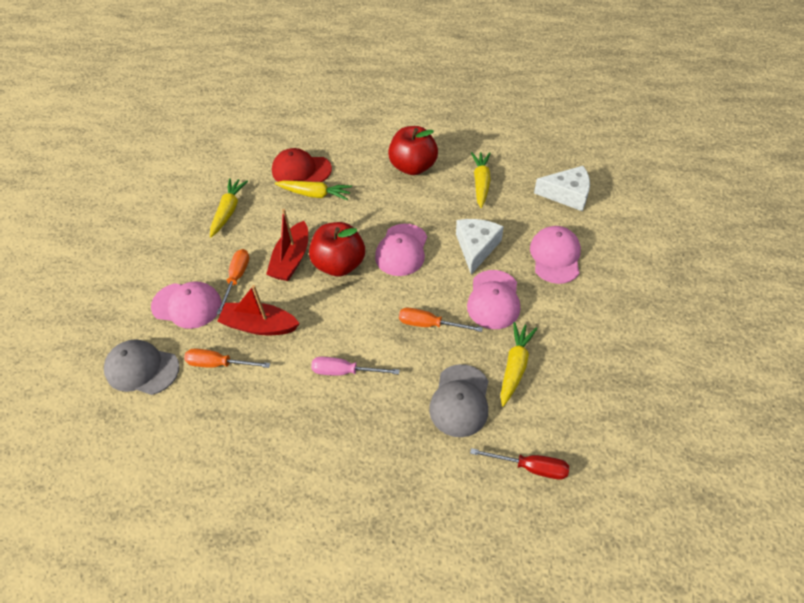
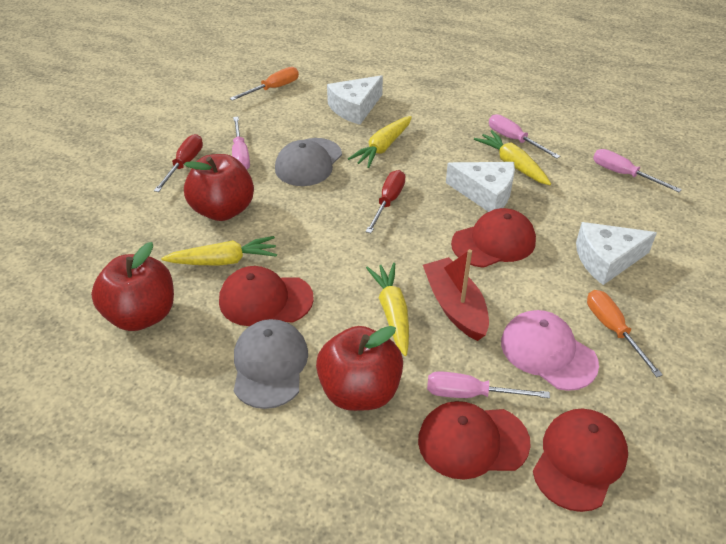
orange screwdriver: [184,348,270,368] [216,249,249,314] [399,308,483,332] = 3 -> [230,67,299,101] [587,290,663,377] = 2
pink cap: [151,281,221,329] [375,224,427,276] [467,270,520,329] [530,226,581,284] = 4 -> [501,310,599,391] = 1
pink screwdriver: [311,357,399,376] = 1 -> [232,117,250,169] [427,371,550,398] [489,114,560,159] [593,149,682,192] = 4
red apple: [309,222,365,276] [388,126,438,175] = 2 -> [91,242,174,331] [184,154,254,221] [316,326,403,411] = 3
red boat: [217,285,300,335] [266,209,308,281] = 2 -> [423,249,489,341] = 1
red cap: [272,148,332,182] = 1 -> [219,266,314,326] [418,401,531,480] [451,208,536,268] [533,409,628,512] = 4
red screwdriver: [470,448,569,480] = 1 -> [154,134,203,192] [366,170,405,233] = 2
white cheese: [456,219,504,275] [534,166,590,211] = 2 -> [327,75,383,125] [446,162,515,212] [576,222,657,285] = 3

